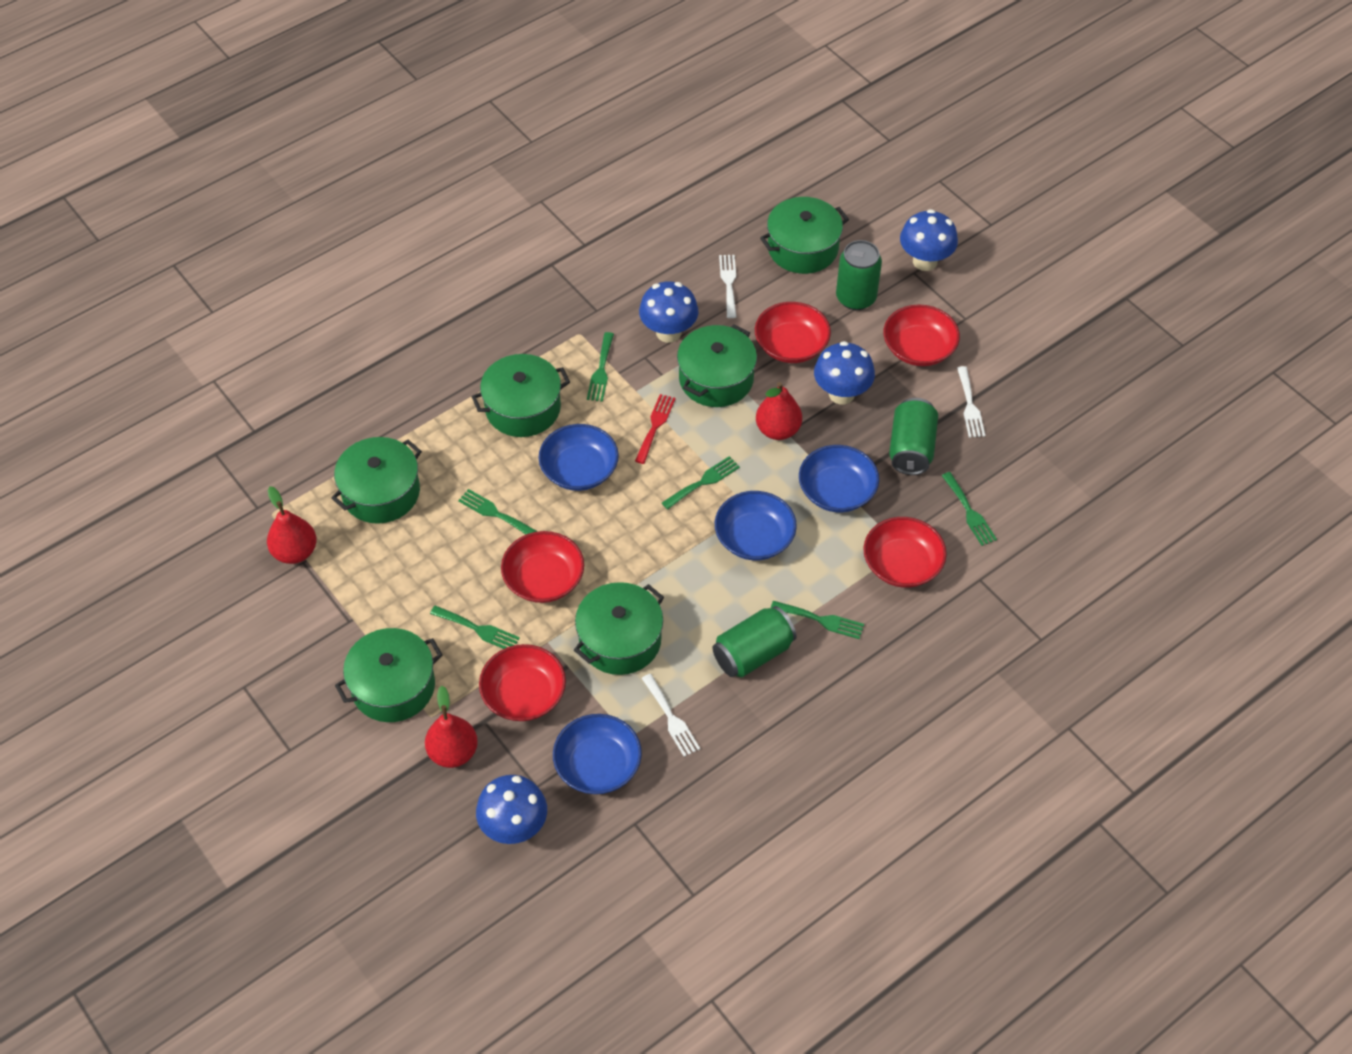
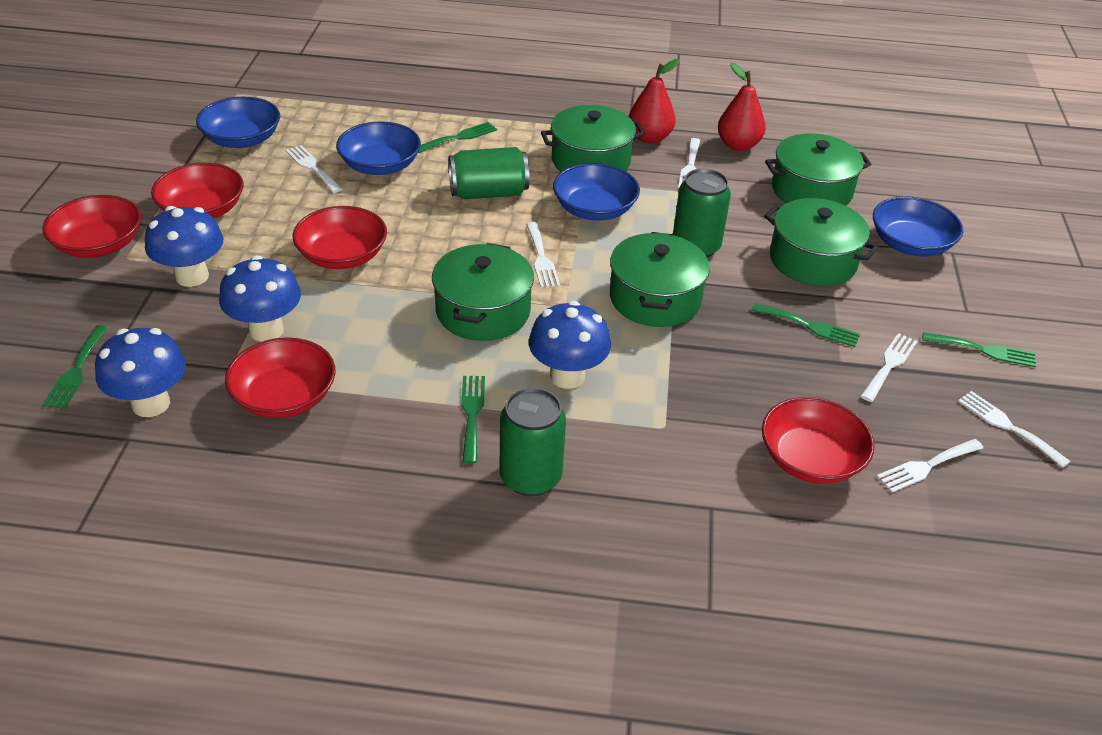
green fork: [430,605,520,649] [458,489,538,535] [587,332,614,402] [662,456,740,510] [771,601,864,639] [942,472,997,546] = 6 -> [43,325,109,409] [418,122,497,153] [461,376,485,464] [751,303,860,347] [922,332,1036,367] = 5
green pot: [331,437,422,524] [335,628,443,722] [472,354,570,437] [574,582,664,675] [677,324,757,407] [760,197,849,274] = 6 -> [432,243,534,341] [541,105,645,172] [610,232,710,327] [764,198,878,286] [765,133,872,206] = 5
red fork: [635,394,676,464] = 1 -> none = 0
red pear: [267,486,317,564] [425,686,478,768] [756,382,802,440] = 3 -> [629,59,680,143] [718,63,766,151] = 2
white fork: [641,674,700,757] [719,255,736,318] [957,366,985,438] = 3 -> [286,145,342,193] [526,222,560,288] [678,138,700,188] [861,333,918,402] [876,439,983,493] [958,391,1071,468] = 6

